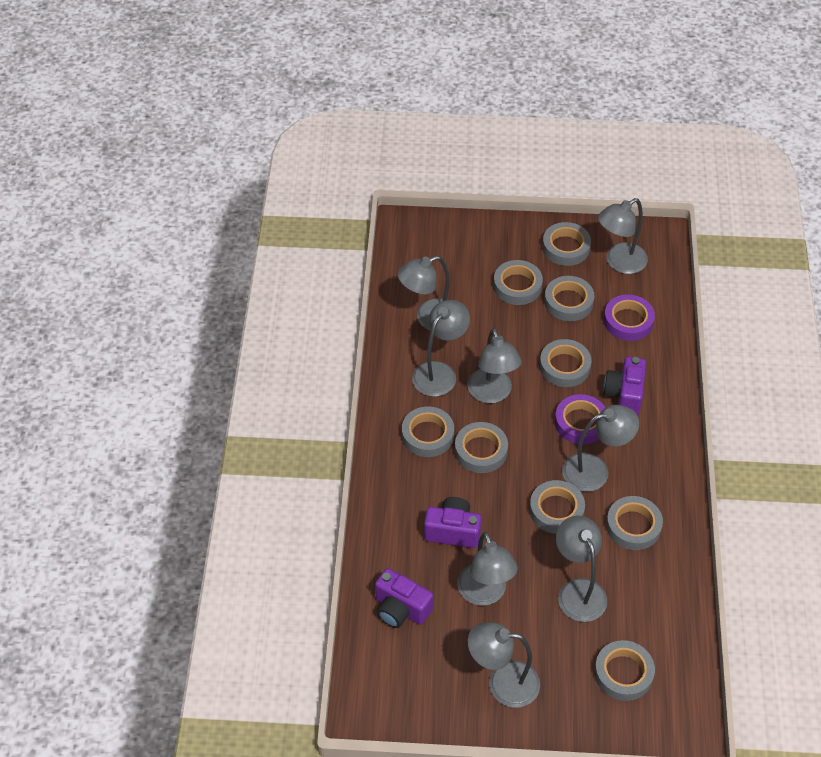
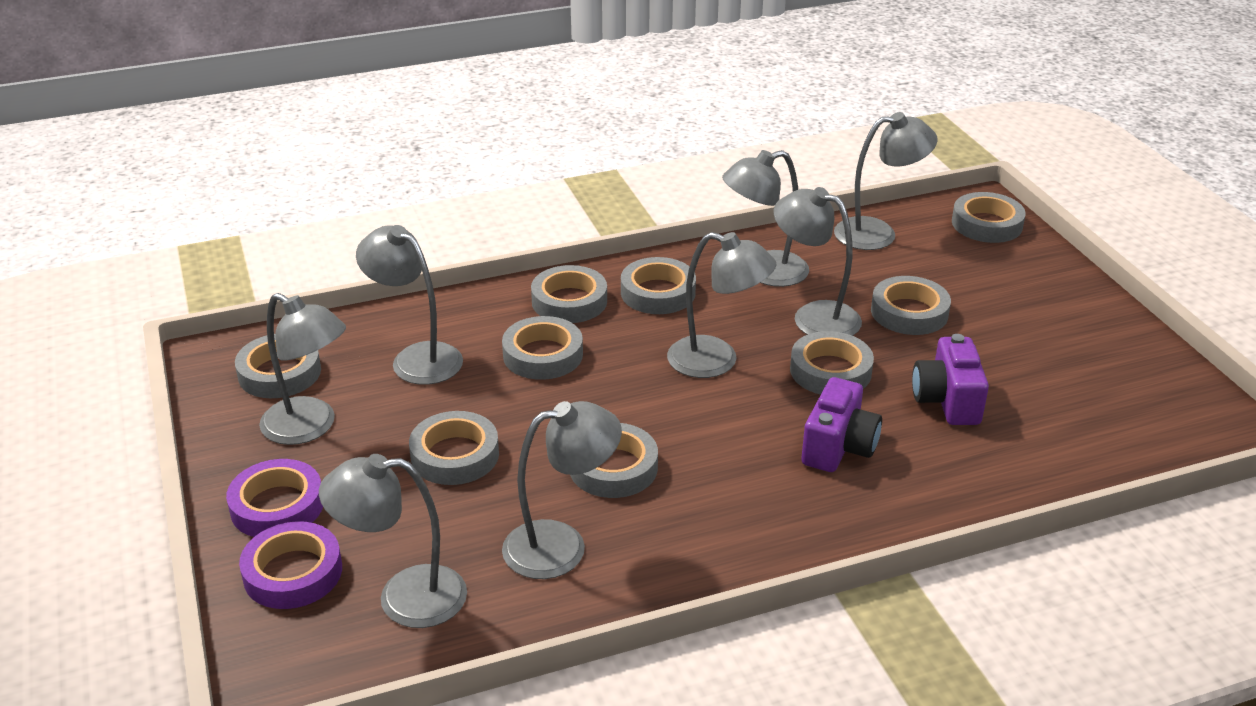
purple camera: [375,568,433,628] [424,497,481,548] [603,357,646,415] = 3 -> [801,377,882,472] [912,334,989,425] = 2

